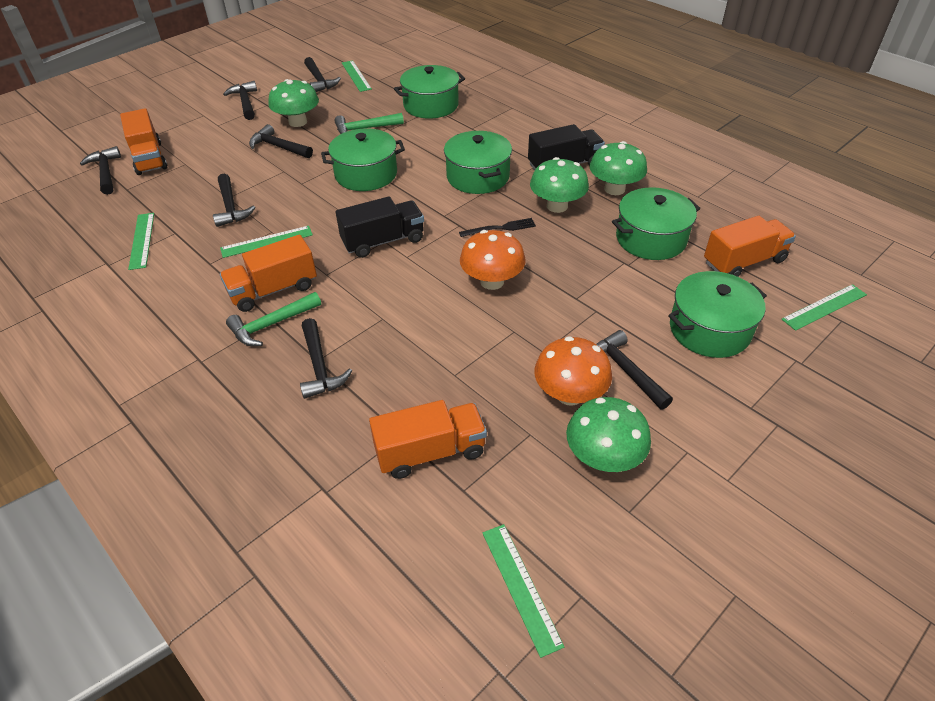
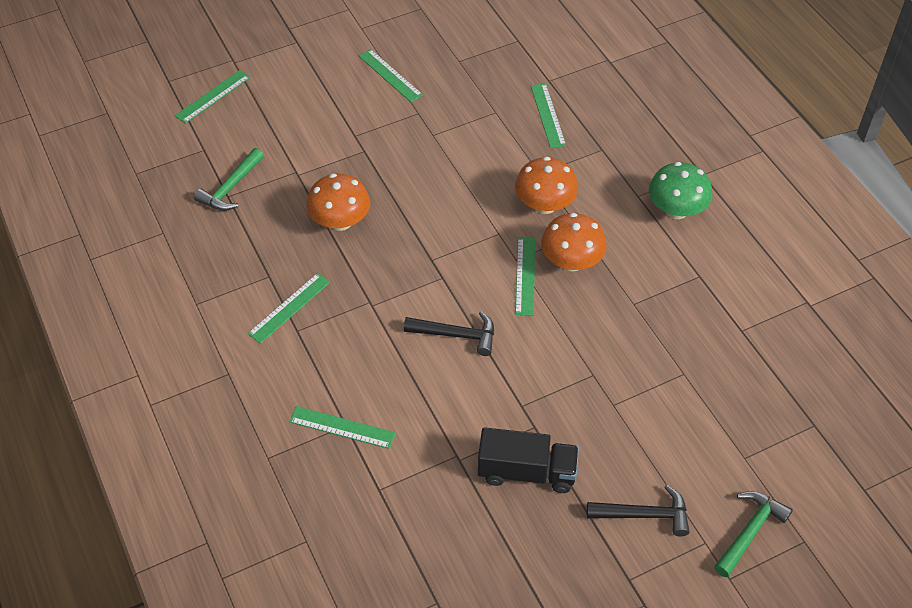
black fork: [459,218,536,237] = 1 -> none = 0
black hammer: [80,146,121,195] [213,174,255,227] [223,81,257,120] [249,124,313,158] [300,318,352,399] [304,57,341,92] [596,330,673,410] = 7 -> [404,311,494,356] [587,485,689,536] = 2
black truck: [336,196,424,258] [528,124,605,170] = 2 -> [478,427,579,493] = 1
green mushroom: [268,79,319,127] [530,157,589,213] [566,397,651,472] [589,141,647,195] = 4 -> [649,162,713,219] = 1
green pot: [321,129,405,191] [394,65,465,118] [444,131,512,194] [612,187,700,260] [668,271,767,358] = 5 -> none = 0
green ruler: [128,213,154,270] [220,226,313,258] [342,60,372,92] [483,524,564,658] [782,284,867,331] = 5 -> [175,70,250,124] [248,273,330,344] [289,406,396,449] [359,49,423,102] [515,237,535,316] [531,83,566,148] = 6
orange mushroom: [460,230,526,290] [534,336,612,406] = 2 -> [306,174,370,231] [515,157,578,214] [541,213,607,272] = 3
orange truck: [120,108,167,175] [220,235,317,312] [369,400,487,479] [704,216,796,277] = 4 -> none = 0

